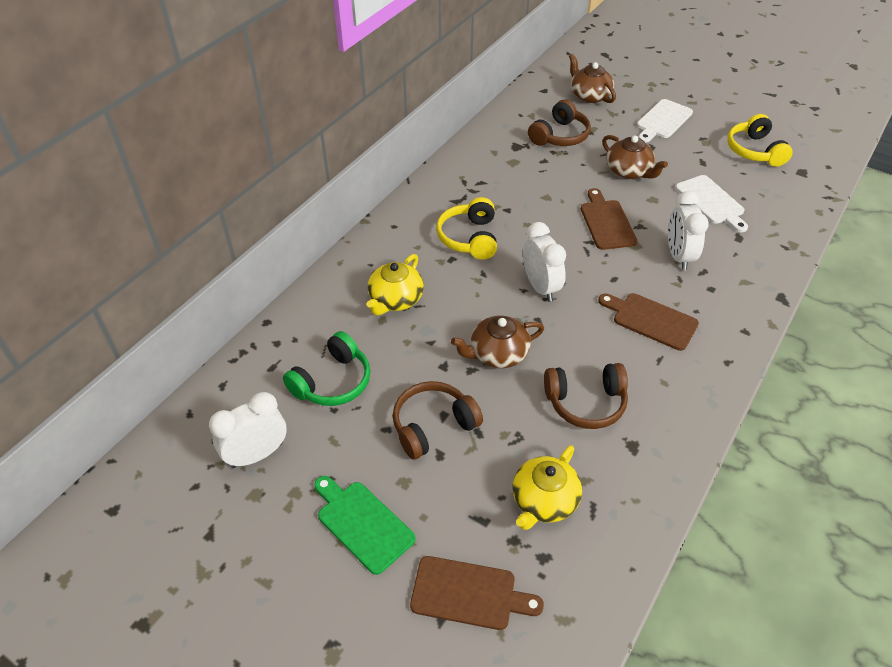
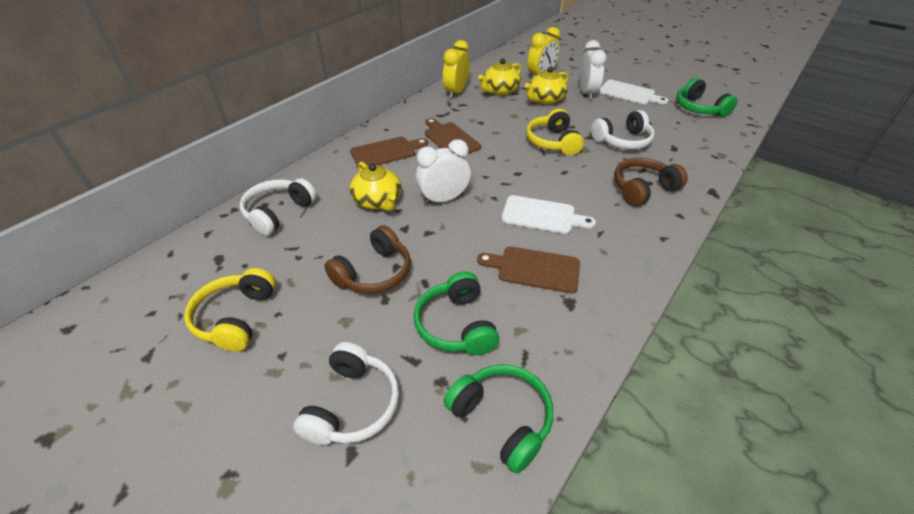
brown headphones: [393,381,483,460] [528,99,591,146] [544,363,628,429] = 3 -> [324,225,411,294] [614,158,688,206] = 2
brown teapot: [451,316,544,368] [569,54,616,103] [602,135,668,179] = 3 -> none = 0
green cutting board: [314,476,416,575] = 1 -> none = 0
green headphones: [283,331,370,406] = 1 -> [414,272,499,355] [444,364,553,474] [676,78,737,117] = 3
white clock: [209,392,287,468] [523,222,566,302] [668,191,709,270] = 3 -> [416,139,471,205] [579,40,607,100] = 2
white headphones: none = 0 -> [240,178,317,236] [293,342,399,445] [591,110,655,149] = 3
yellow clock: none = 0 -> [443,40,469,99] [527,27,560,80] = 2
yellow teapot: [367,254,424,316] [512,445,582,530] = 2 -> [350,162,401,211] [478,58,521,95] [525,67,568,105] = 3

